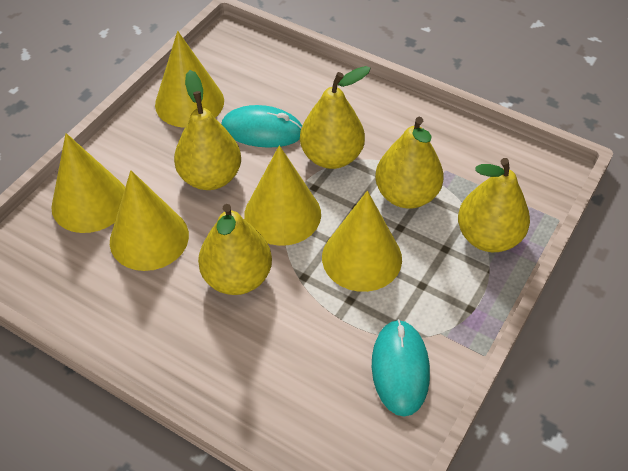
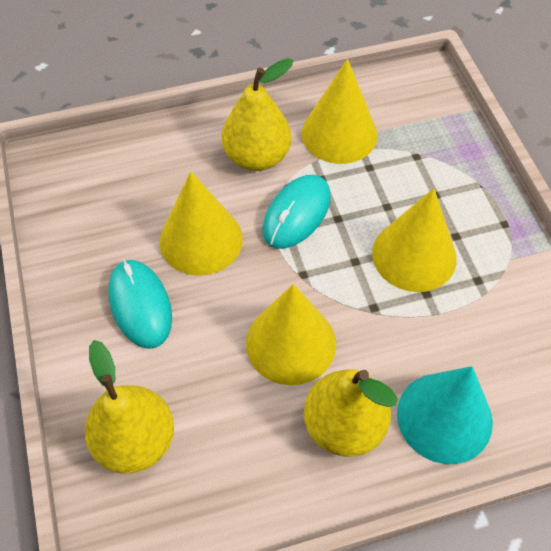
turquoise cone: none = 0 -> [397,366,493,464] = 1
yellow cone: [51,133,125,233] [110,170,189,271] [155,31,224,128] [244,145,321,246] [322,191,402,292] = 5 -> [160,171,243,276] [246,284,336,385] [302,59,378,164] [372,188,457,292] = 4
yellow pear: [174,70,241,190] [198,204,272,295] [300,66,371,169] [375,117,444,208] [458,158,530,252] = 5 -> [85,340,174,474] [222,58,293,171] [304,369,398,457] = 3

